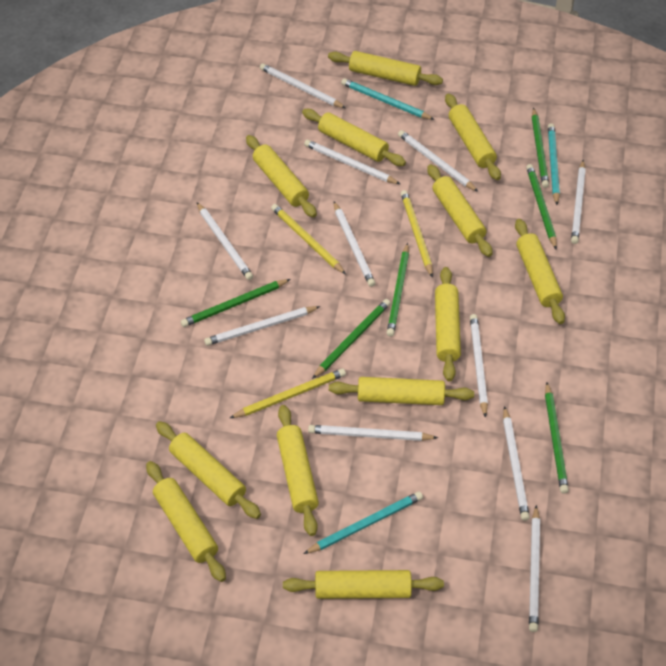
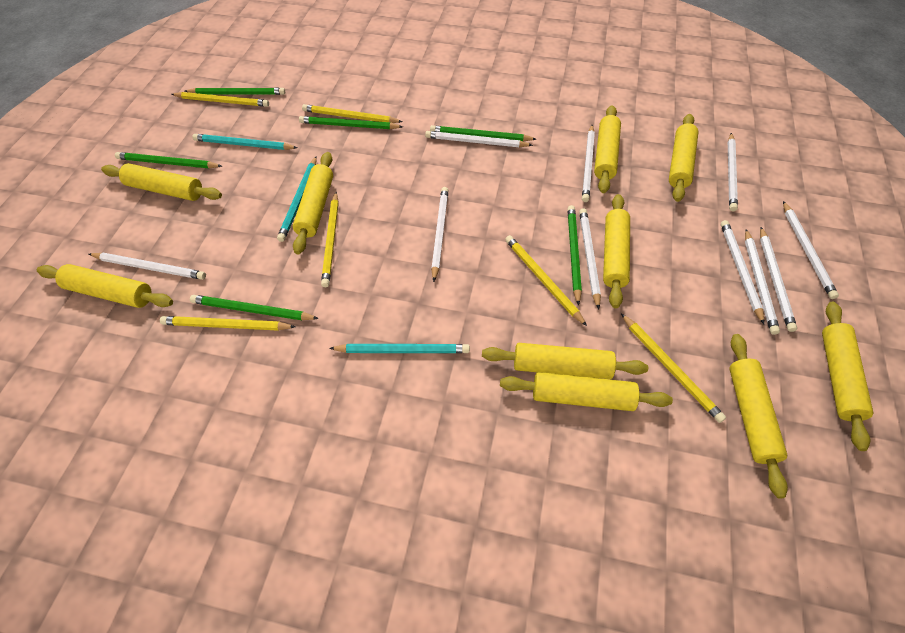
white pencil: [197,202,253,280] [204,306,320,346] [260,63,346,108] [304,140,400,184] [308,425,438,441] [334,202,375,287] [398,130,478,192] [470,314,488,418] [503,406,530,521] [529,505,540,632] [571,160,586,244] = 11 -> [89,253,206,280] [425,131,533,147] [431,187,449,282] [579,208,601,309] [582,125,595,202] [721,220,764,324] [728,133,738,211] [745,229,780,335] [760,227,797,332] [783,201,839,299] = 10
yellow pencil: [230,368,346,418] [271,204,346,274] [401,190,433,278] = 3 -> [160,316,296,331] [171,92,269,107] [302,104,403,123] [321,192,339,287] [505,235,587,326] [621,314,726,423] = 6
yellow rolling pin: [146,461,226,582] [156,421,261,519] [246,135,317,218] [277,405,319,536] [283,570,444,599] [302,109,406,166] [328,51,443,86] [329,377,474,405] [427,164,492,257] [435,267,461,381] [445,93,501,180] [515,219,565,324] = 12 -> [37,264,173,308] [101,163,222,201] [293,152,333,254] [482,343,648,379] [500,372,673,411] [594,105,621,193] [603,194,630,308] [669,114,698,202] [730,334,788,498] [822,301,874,451] = 10

